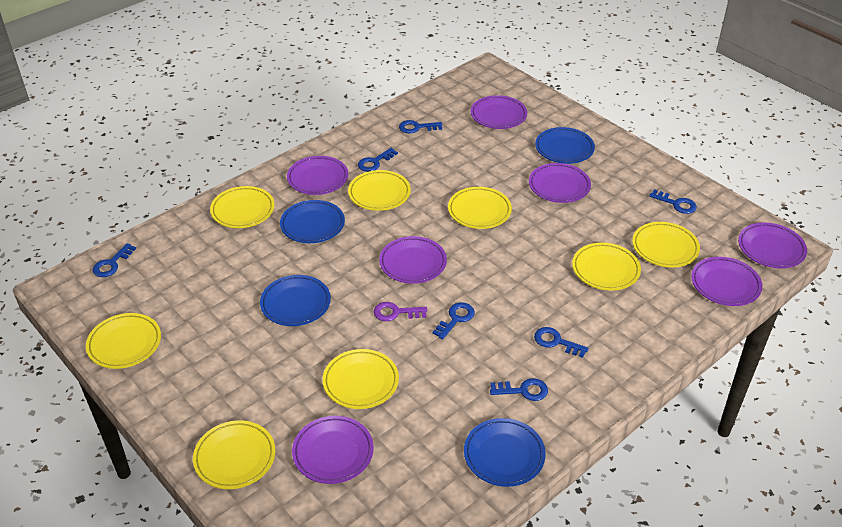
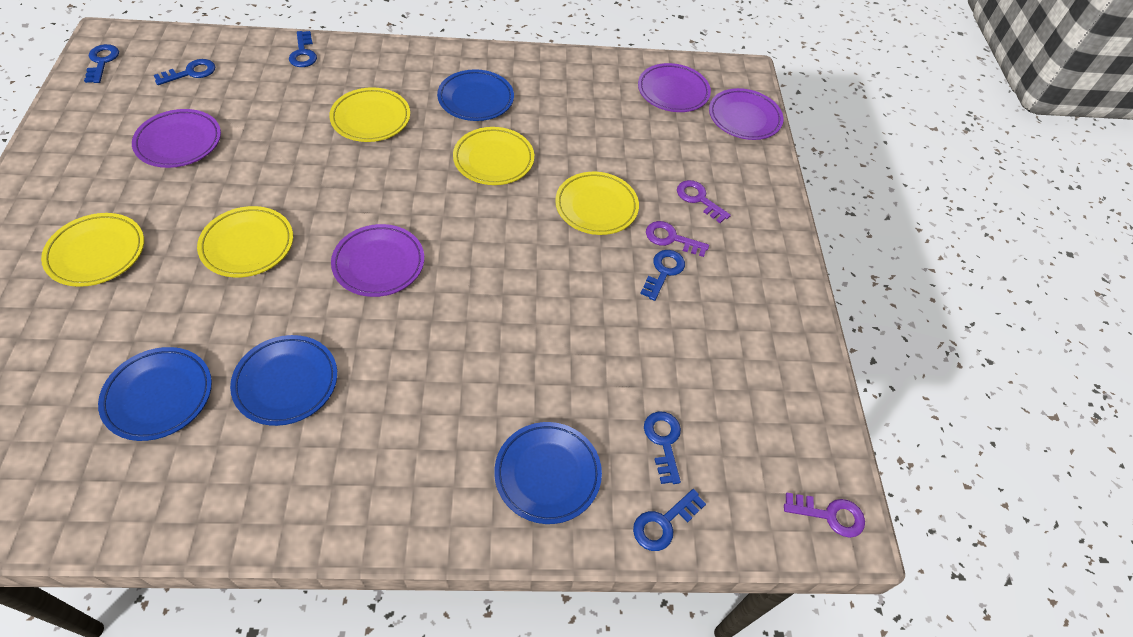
blue key: [93,243,136,277] [358,148,398,172] [399,120,442,133] [432,302,475,339] [490,378,548,401] [534,327,589,358] [649,189,697,214] = 7 -> [84,44,119,83] [153,59,215,85] [289,31,317,67] [633,489,706,551] [640,250,685,301] [644,412,681,484] = 6
purple key: [374,302,427,321] = 1 -> [646,221,709,257] [677,180,731,223] [784,493,865,538] = 3
purple plate: [287,156,348,195] [292,416,374,484] [379,236,447,284] [470,95,527,129] [529,163,591,203] [691,257,762,306] [738,223,807,268] = 7 -> [132,109,221,168] [331,224,424,297] [638,63,711,112] [709,88,783,140] = 4
yellow plate: [86,313,161,369] [193,420,275,489] [210,186,274,228] [323,349,399,409] [348,170,411,211] [448,187,512,229] [572,243,641,291] [632,222,700,267] = 8 -> [41,213,144,287] [197,206,293,277] [329,87,410,142] [453,127,534,185] [555,172,639,235] = 5

